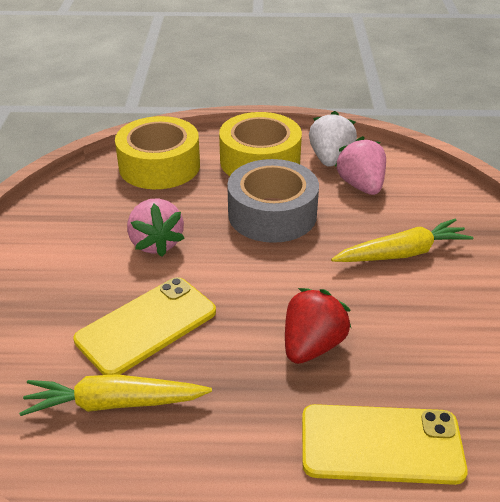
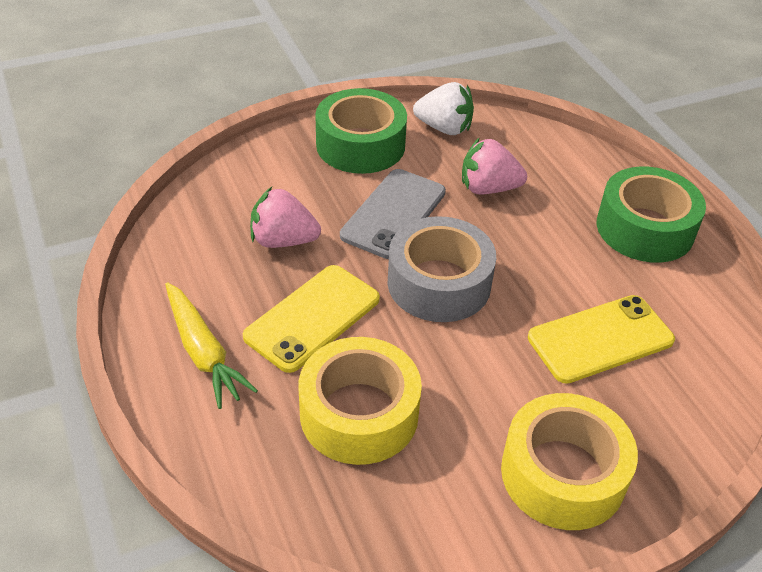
green tape: none = 0 -> [315,88,407,174] [597,166,706,263] = 2
grey phone: none = 0 -> [340,169,446,259] = 1
red strawberry: [285,288,351,364] = 1 -> none = 0
yellow carrot: [19,374,212,416] [331,219,474,262] = 2 -> [165,282,258,409] = 1

